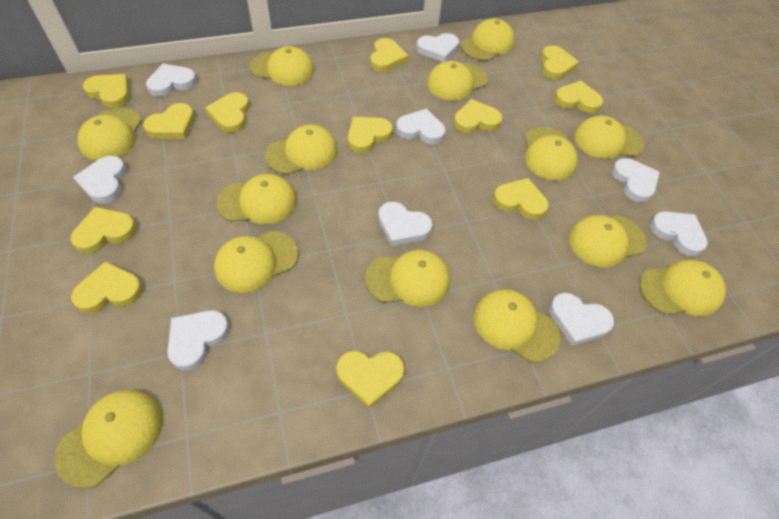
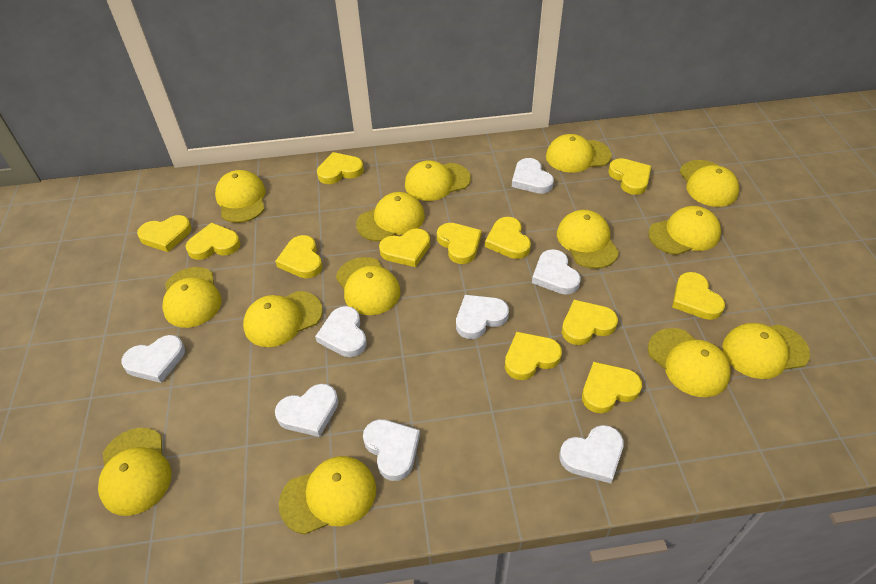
white heart: [73,156,126,204] [146,63,197,97] [167,310,229,371] [378,202,433,246] [396,109,445,144] [416,33,459,62] [549,293,614,346] [612,158,660,202] [650,212,708,256] = 9 -> [121,335,185,383] [275,384,338,437] [315,306,366,357] [363,419,420,481] [456,295,509,339] [512,158,554,194] [532,249,581,295] [559,425,624,483] = 8

